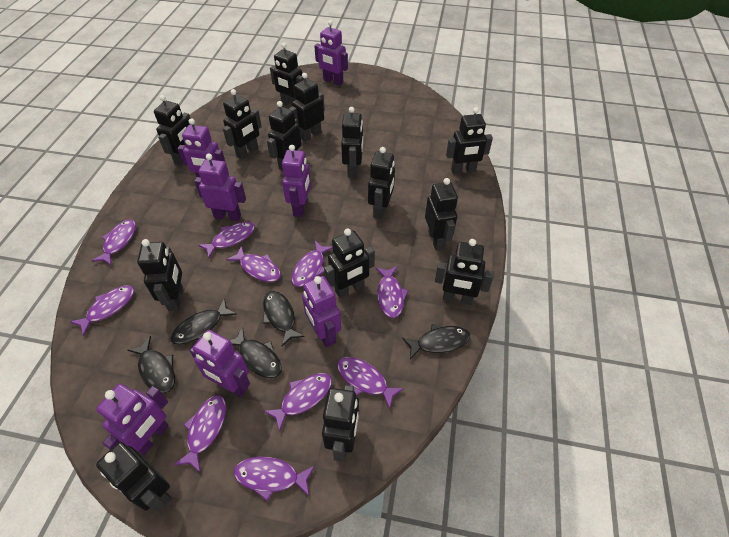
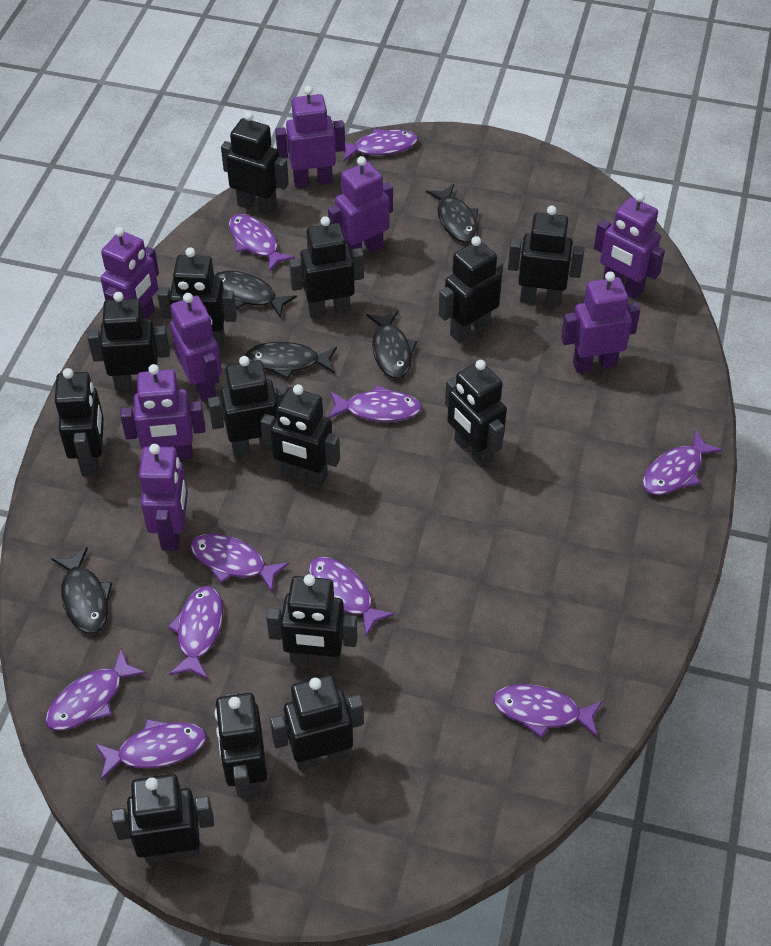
purple robot: [96,384,169,455] [177,118,225,177] [190,330,250,397] [194,154,246,221] [282,145,311,217] [302,276,341,348] [314,20,348,86] = 7 -> [100,227,159,319] [120,364,205,460] [139,444,188,551] [170,293,222,402] [275,86,345,188] [328,156,393,253] [561,272,640,373] [594,192,665,299] = 8

